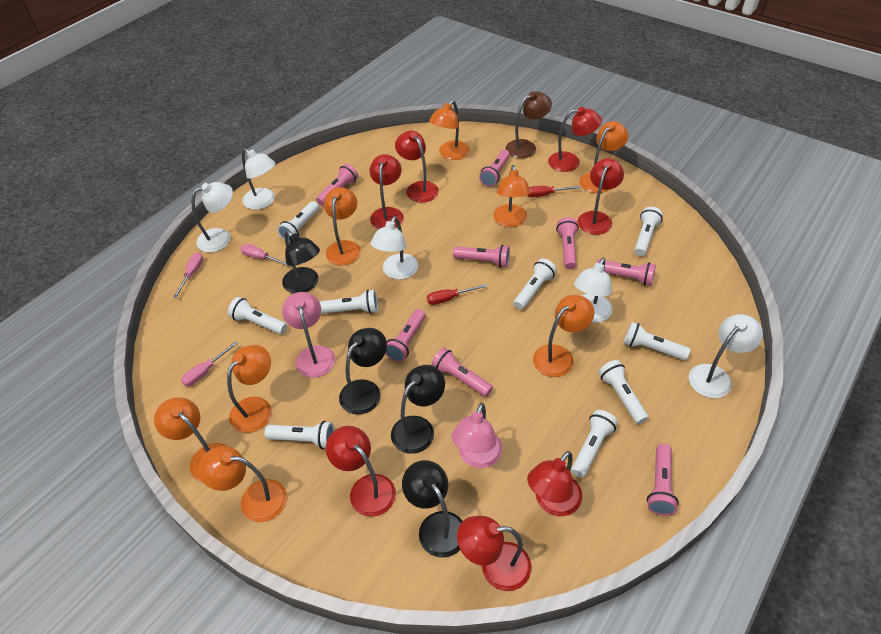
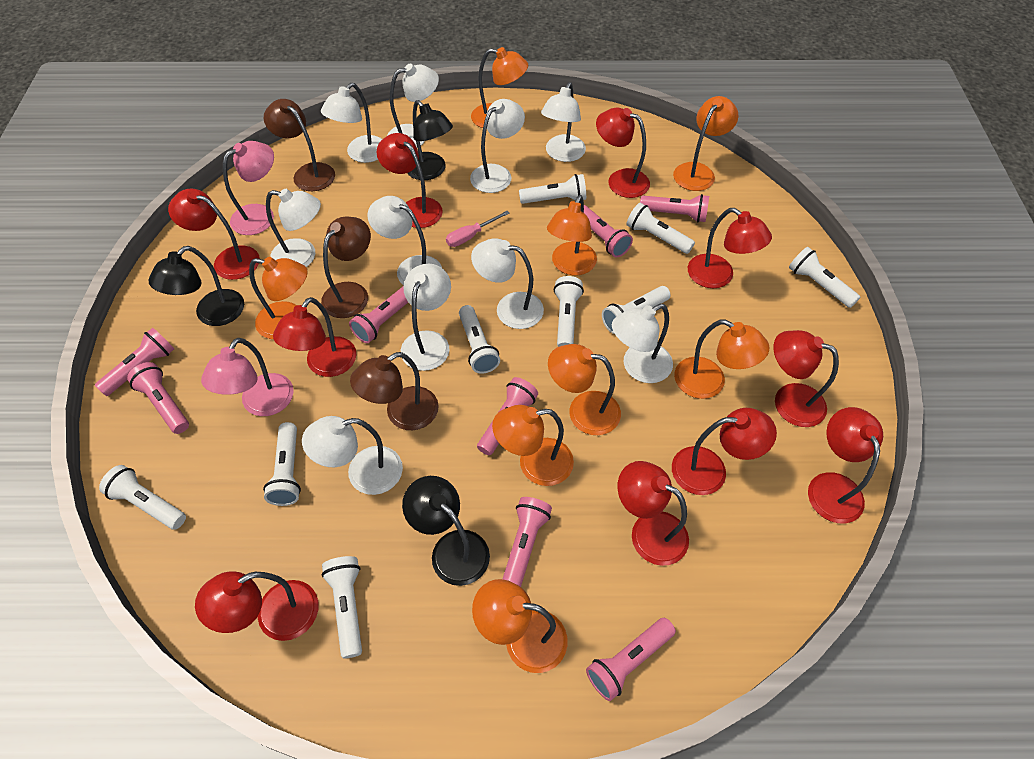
black lamp: [282,231,320,293] [339,328,387,415] [391,365,445,454] [402,460,463,557] = 4 -> [148,246,244,326] [402,476,490,586] [407,100,453,180] = 3
brown lamp: [505,91,552,159] = 1 -> [264,99,335,191] [321,216,371,318] [350,352,439,430] = 3
pink screwdriver: [173,252,203,298] [181,341,238,386] [240,244,289,266] = 3 -> [446,211,509,247] = 1
red lamp: [326,426,396,517] [369,154,403,229] [395,131,439,203] [457,516,531,591] [527,451,582,516] [548,107,602,172] [578,158,624,235] = 7 -> [168,189,260,280] [195,571,318,641] [273,297,357,377] [377,133,443,228] [596,107,650,198] [618,461,689,566] [672,408,777,495] [688,208,772,288] [774,330,839,427] [808,407,883,523] = 10
red screwdriver: [427,284,487,305] [527,186,581,197] = 2 -> none = 0
white lamp: [191,182,233,252] [242,148,276,210] [371,216,418,280] [574,258,612,323] [689,314,763,398] = 5 -> [266,189,321,267] [302,416,403,495] [321,83,382,163] [367,196,442,285] [387,64,439,147] [401,264,451,371] [470,99,525,193] [471,238,544,329] [541,82,586,162] [612,304,673,383] = 10

